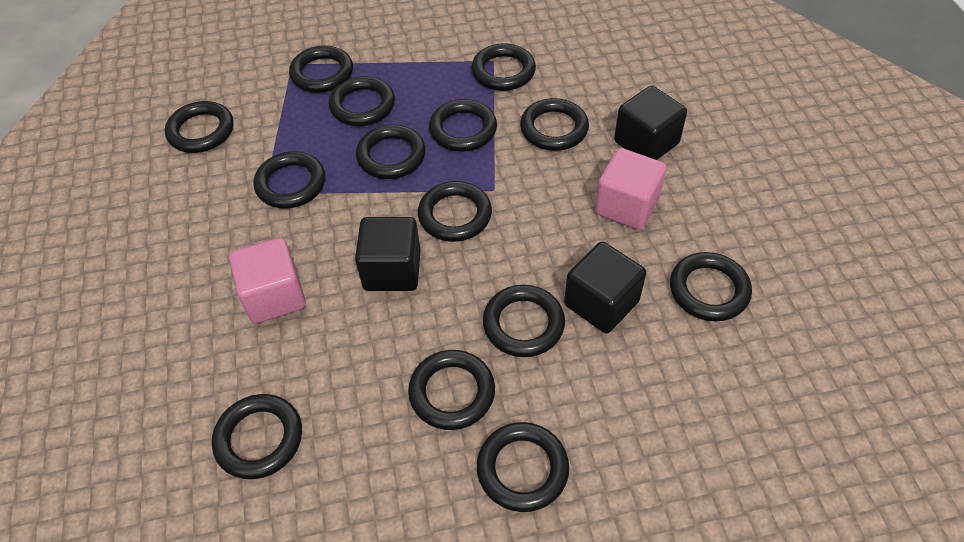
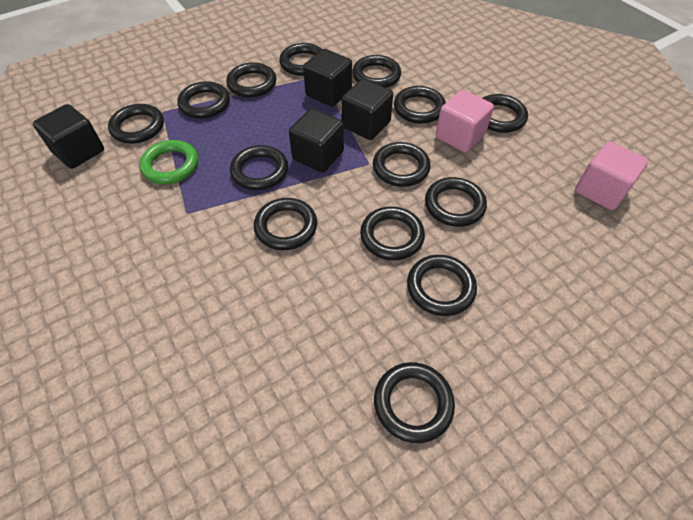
black cube: [355,217,421,291] [564,242,646,333] [614,86,687,160] = 3 -> [33,104,104,169] [289,108,344,173] [303,49,352,107] [341,79,393,140] = 4
green ring: none = 0 -> [139,140,198,184] = 1

